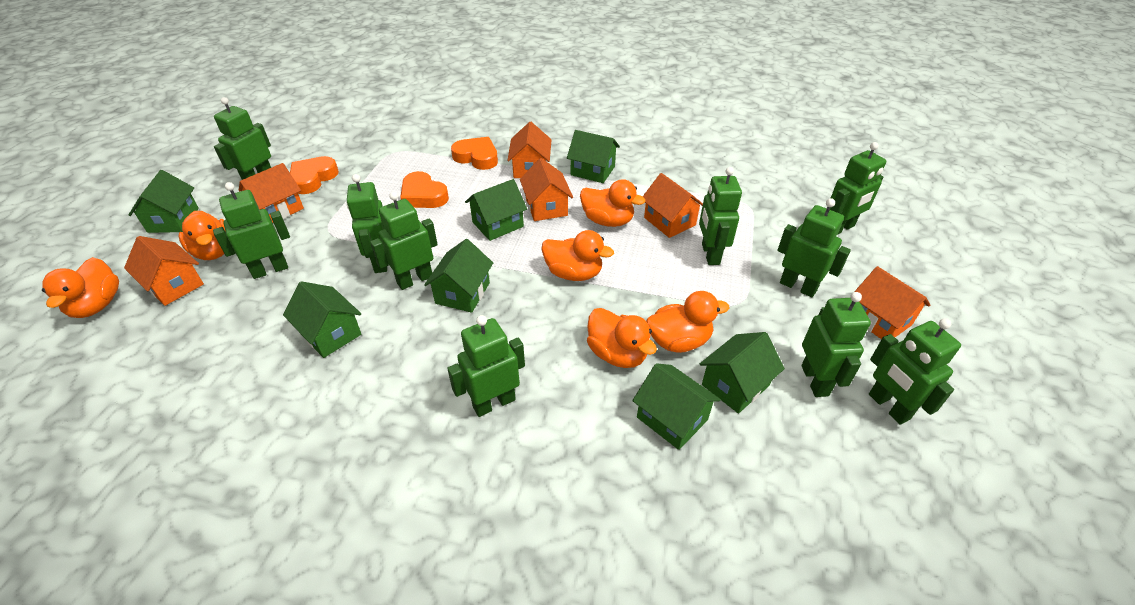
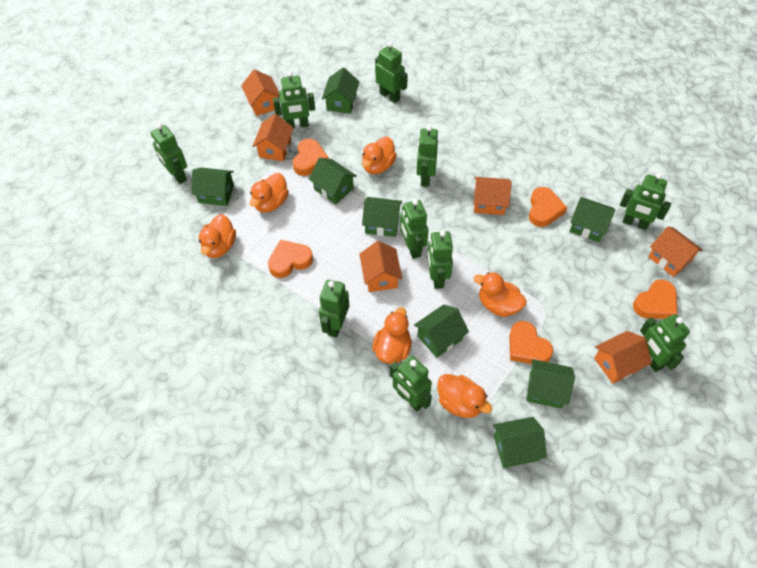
green house: [128,170,199,233] [283,281,361,358] [424,239,493,313] [465,179,527,241] [567,130,620,183] [632,363,721,450] [700,332,785,414] = 7 -> [191,167,234,206] [309,158,357,205] [322,68,360,114] [362,197,402,237] [414,305,469,358] [493,417,547,468] [526,359,575,409] [569,197,615,242] = 8
orange heart: [290,156,339,194] [400,171,449,208] [451,137,498,170] = 3 -> [268,240,313,278] [293,139,329,176] [509,321,553,364] [529,187,567,227] [633,279,677,319] = 5

